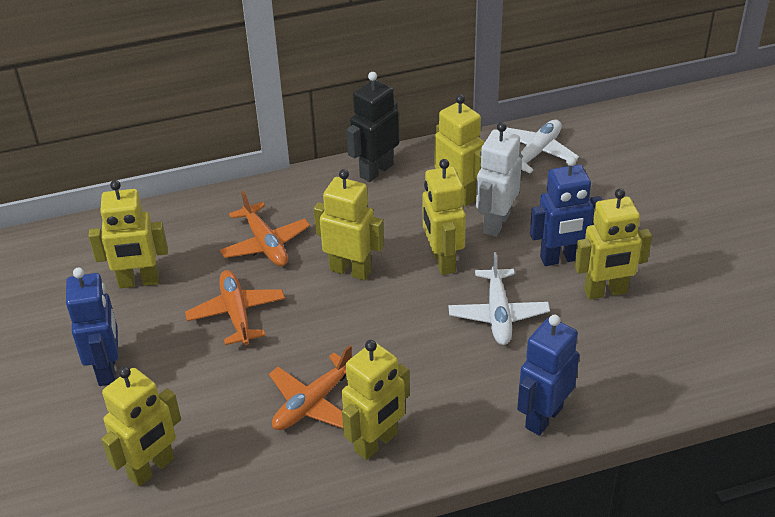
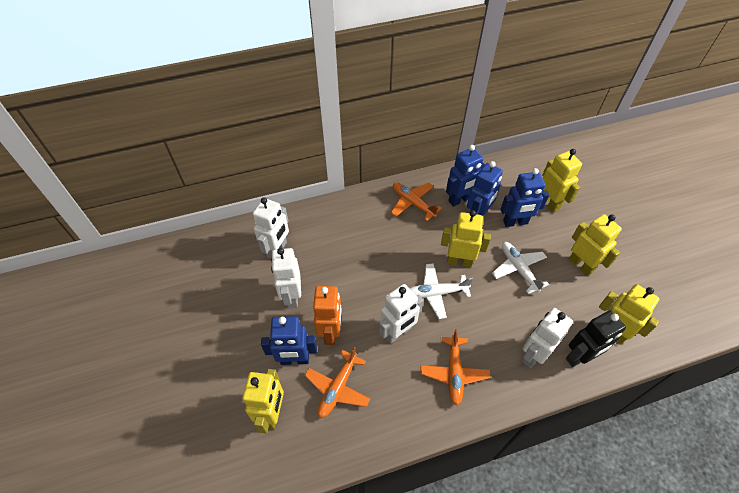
blue robot: [66,268,118,386] [517,314,579,436] [530,156,602,266] = 3 -> [261,316,317,365] [446,145,485,207] [467,161,503,216] [501,168,549,227] = 4
orange robot: none = 0 -> [313,286,342,345] = 1
white robot: [476,122,522,237] = 1 -> [252,197,289,259] [271,248,301,309] [379,284,424,343] [522,308,573,368] = 4
yellow robot: [89,180,168,288] [101,366,181,487] [314,169,384,280] [342,340,410,460] [423,159,466,275] [435,94,484,207] [574,188,652,300] = 7 -> [242,369,284,433] [441,210,491,267] [542,149,582,213] [568,214,622,276] [599,284,659,344] = 5

